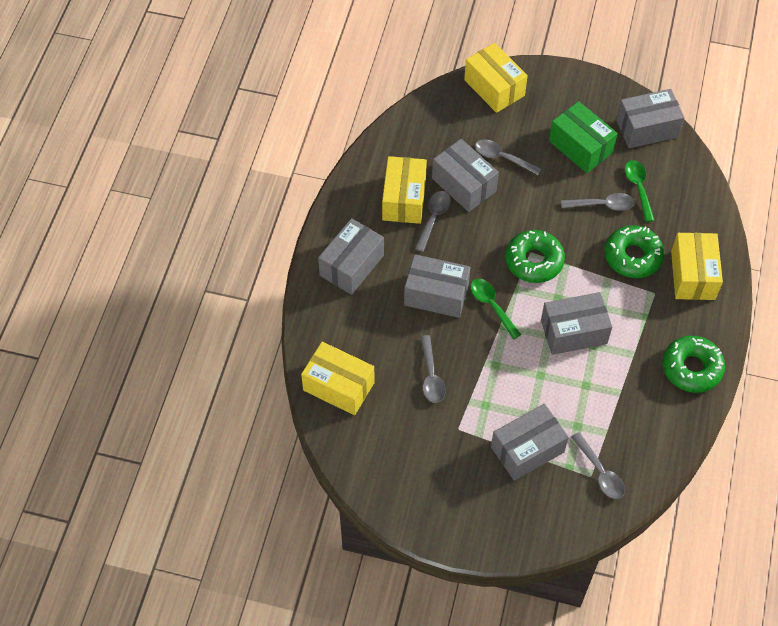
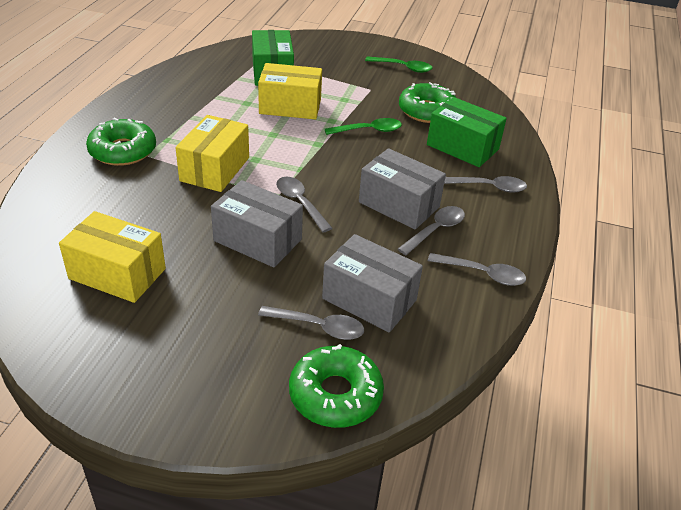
green box: [549,101,618,173] = 1 -> [252,30,294,86] [427,97,507,167] = 2
grey box: [318,218,384,295] [404,254,470,318] [432,139,499,212] [491,404,569,481] [541,292,612,355] [616,89,685,148] = 6 -> [211,180,303,267] [322,234,423,332] [359,148,446,230] = 3
yellow box: [301,342,375,415] [382,156,427,224] [464,43,528,113] [671,233,723,300] = 4 -> [59,211,166,303] [176,115,249,192] [258,63,322,119] = 3

